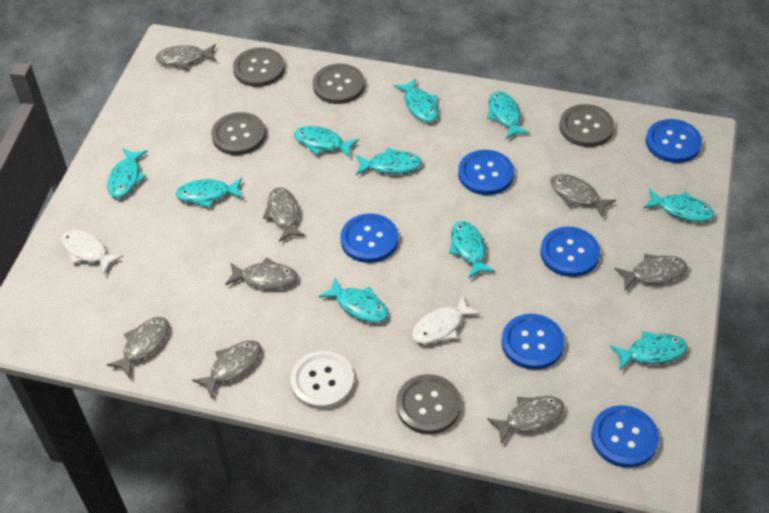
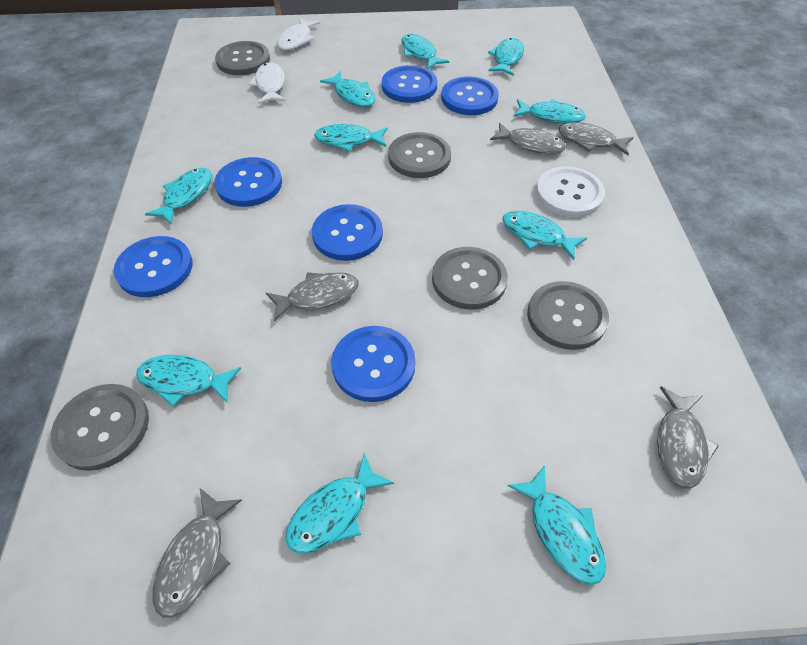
grey fish: [107,317,169,378] [156,44,216,69] [192,340,261,399] [225,258,298,289] [263,188,305,242] [487,396,564,444] [550,174,616,217] [614,254,687,290] = 8 -> [153,488,242,618] [266,272,359,322] [490,122,566,154] [558,122,634,155] [657,386,719,488] = 5

